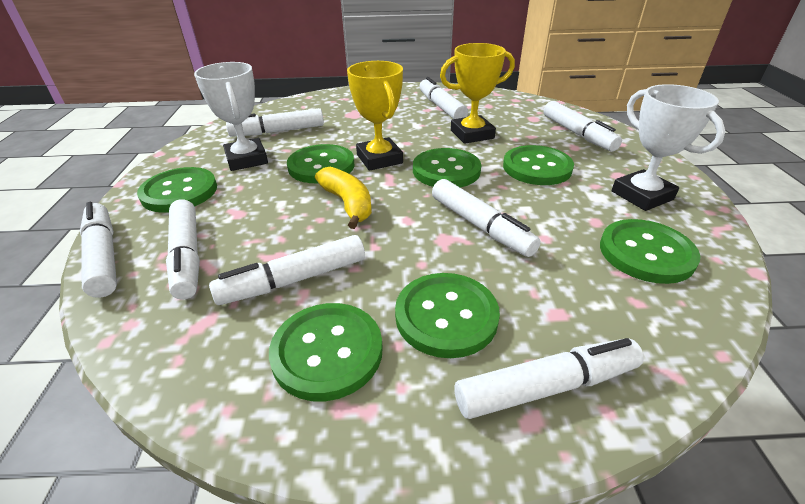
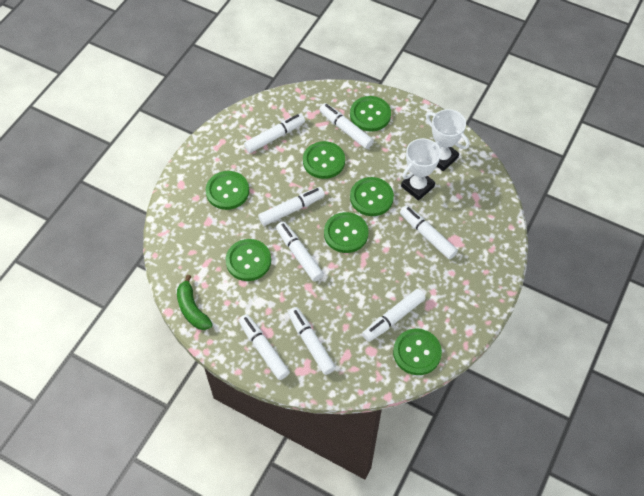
green banana: none = 0 -> [177,275,212,330] = 1
yellow banana: [315,167,372,229] = 1 -> none = 0
yellow trophy: [347,61,403,171] [440,43,515,144] = 2 -> none = 0

